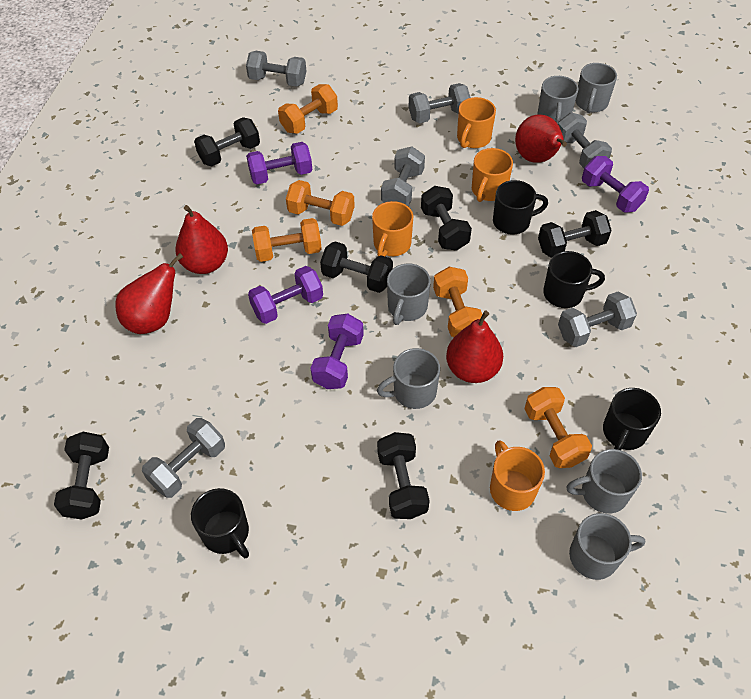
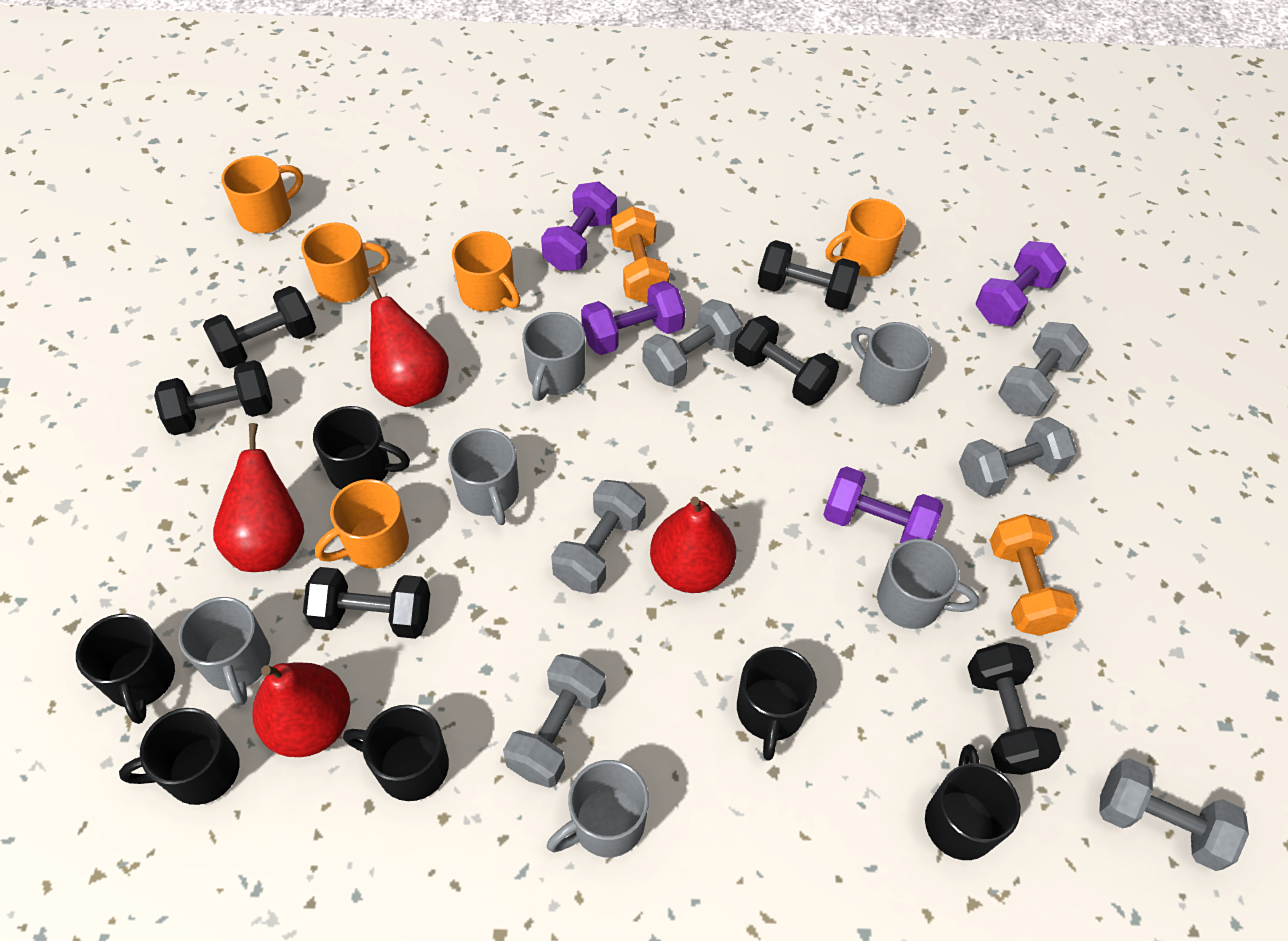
black mug: [191,488,249,558] [493,180,548,235] [543,251,605,308] [603,388,661,450] = 4 -> [76,614,175,724] [119,708,240,805] [313,406,410,490] [343,705,449,801] [737,647,817,761] [925,744,1021,860] = 6
orange dumbbell: [252,218,322,262] [278,84,338,134] [286,180,355,226] [433,267,482,337] [525,387,592,468] = 5 -> [611,206,670,303] [990,514,1077,636] = 2
orange mug: [372,201,413,256] [457,97,496,148] [472,148,513,202] [490,440,545,511] = 4 -> [221,156,303,233] [301,222,390,303] [315,479,409,569] [452,231,520,311] [825,199,906,277] = 5

